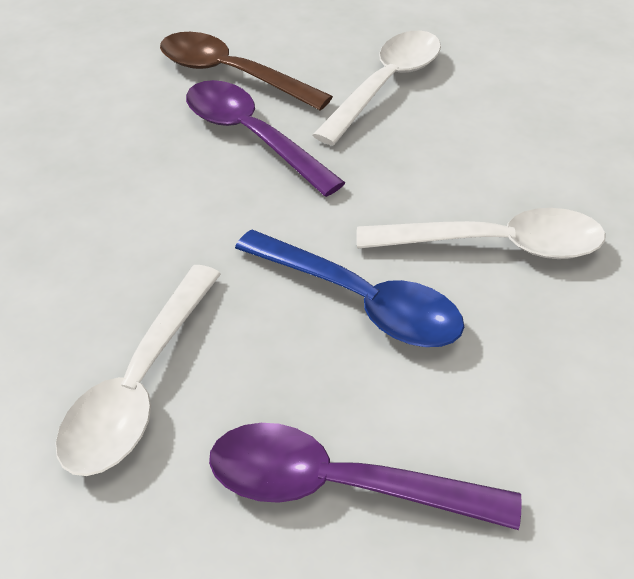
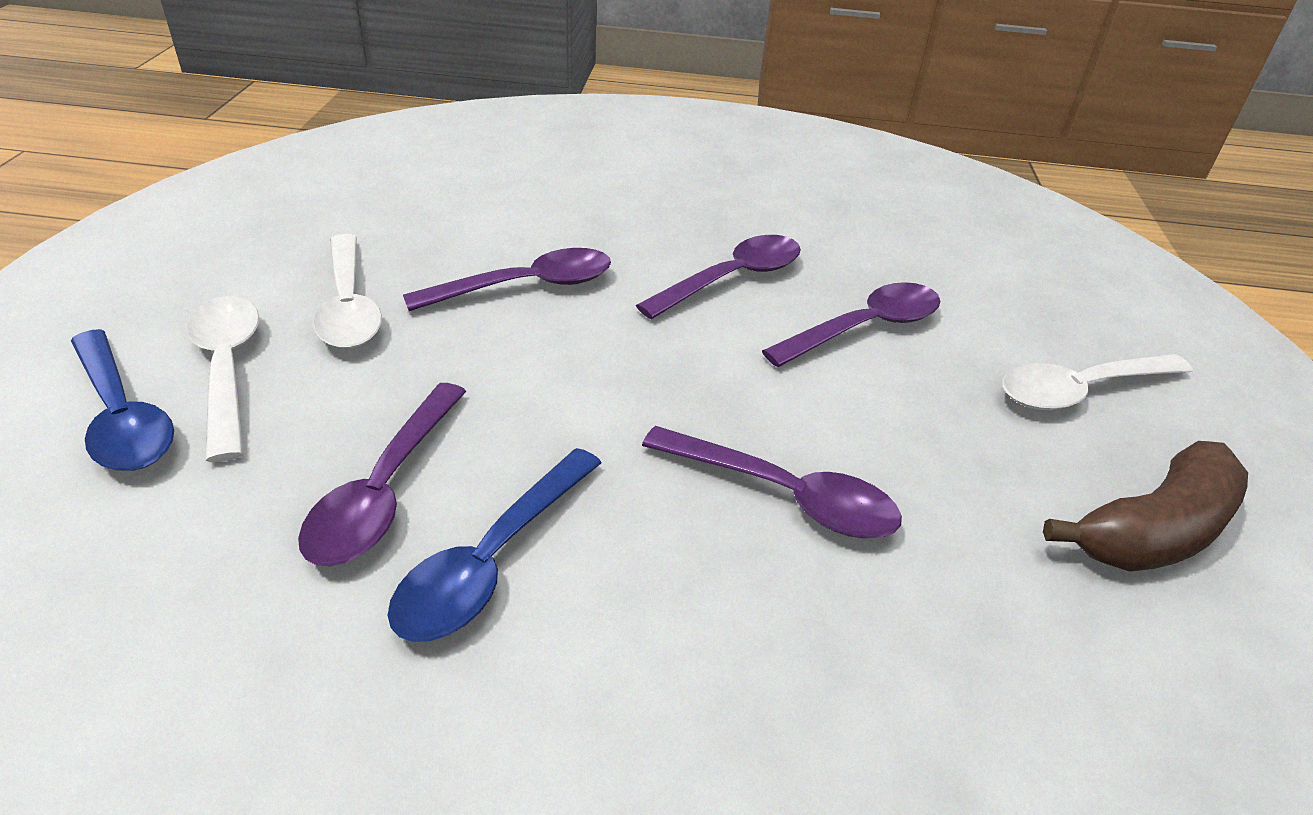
blue spoon: [235,229,464,347] = 1 -> [71,329,174,471] [387,448,602,642] = 2
brown banana: none = 0 -> [1043,441,1248,572] = 1
brown spoon: [160,32,333,111] = 1 -> none = 0
purple spoon: [186,80,346,197] [209,423,522,530] = 2 -> [298,383,467,566] [403,248,611,311] [636,235,801,319] [642,426,902,538] [762,282,941,367] = 5

